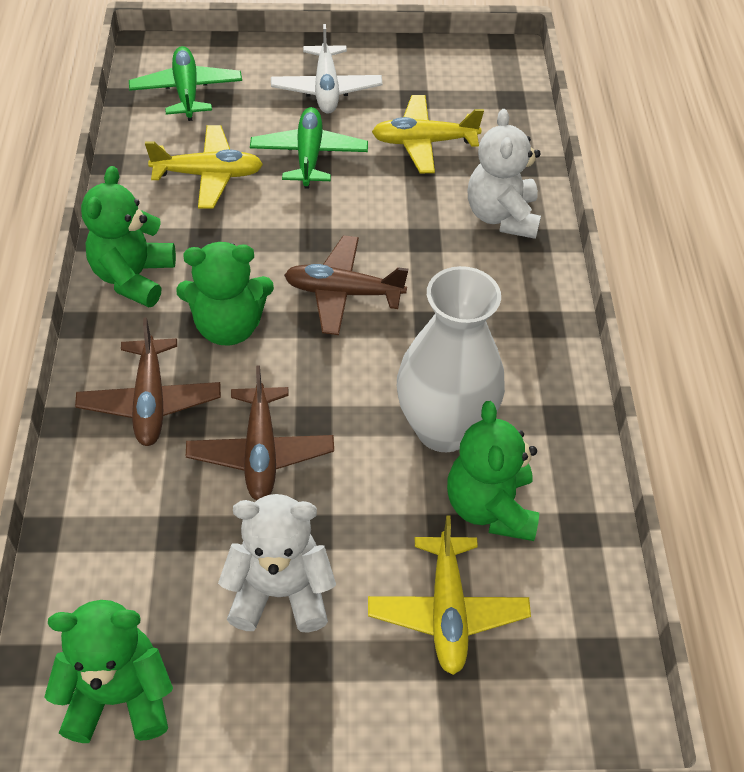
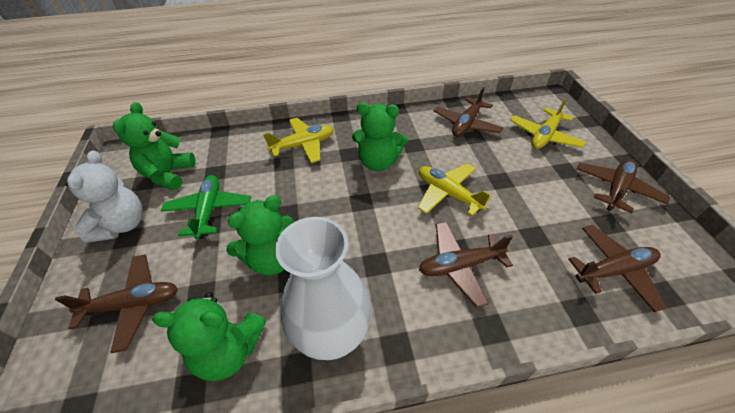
brown plane: [75,317,221,446] [186,366,334,500] [284,235,408,335] = 3 -> [55,254,178,353] [419,222,513,308] [434,87,503,137] [569,225,667,312] [577,159,670,213] = 5
green plane: [129,46,242,121] [250,107,368,189] = 2 -> [161,175,251,239] = 1
white plane: [271,24,383,114] = 1 -> none = 0
white teddy bear: [218,494,336,633] [468,109,541,239] = 2 -> [65,150,143,243] = 1

